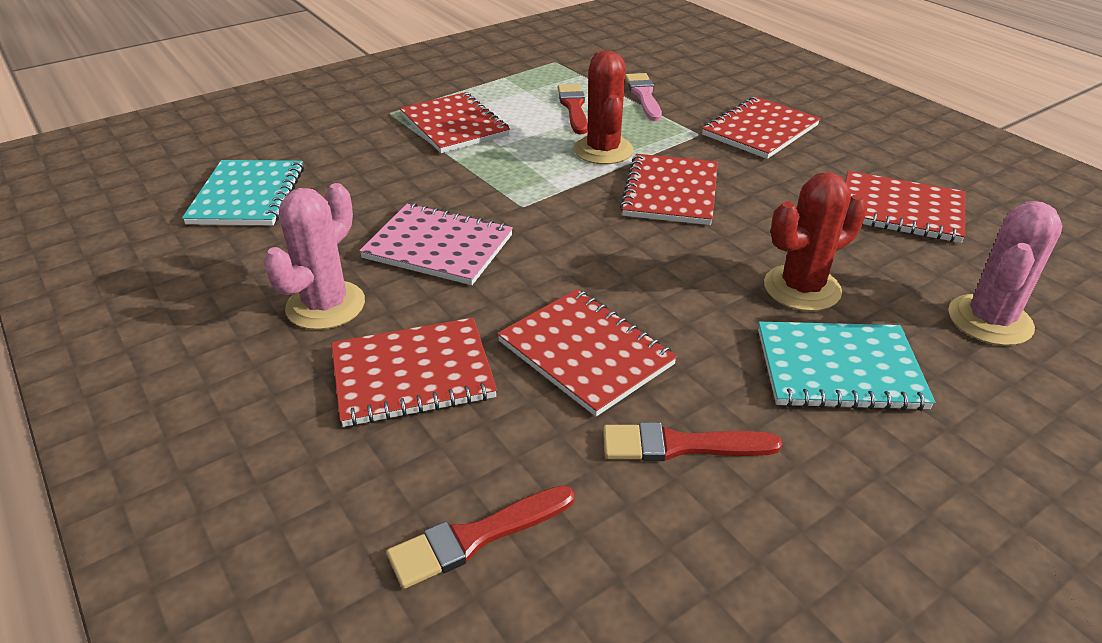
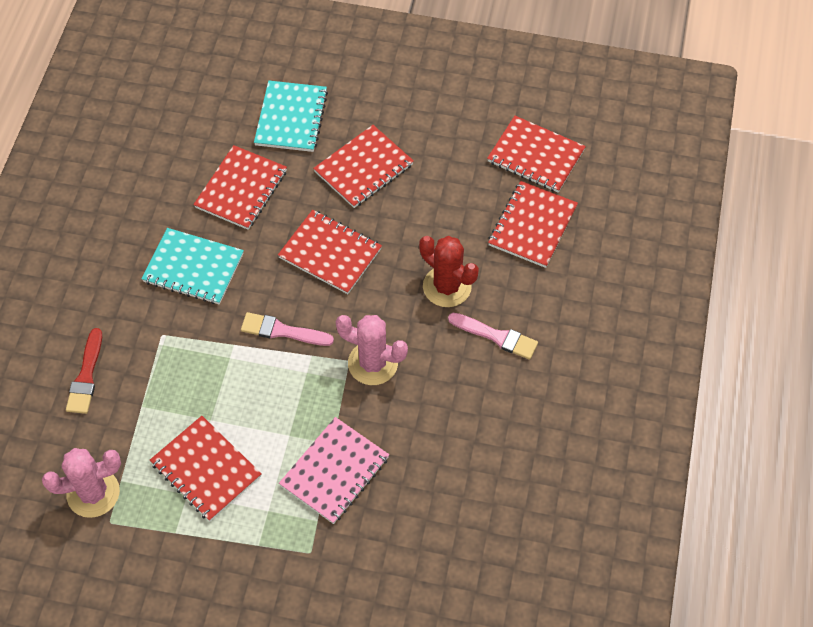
pink brush: [625,73,662,121] = 1 -> [241,312,334,346] [448,313,538,360] = 2
red brush: [386,485,575,589] [558,84,588,134] [603,422,782,461] = 3 -> [66,328,102,414] = 1
red cactus: [574,51,634,164] [764,172,867,311] = 2 -> [419,236,479,307] = 1

